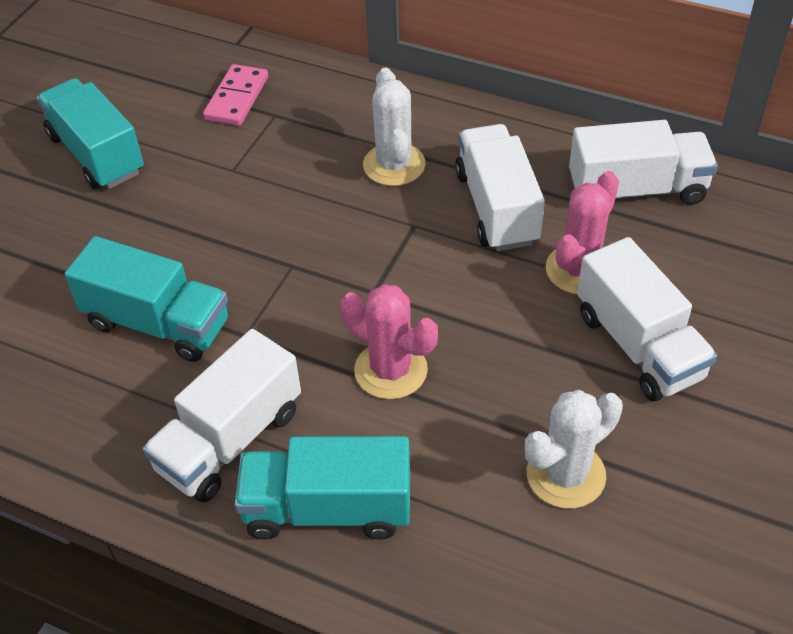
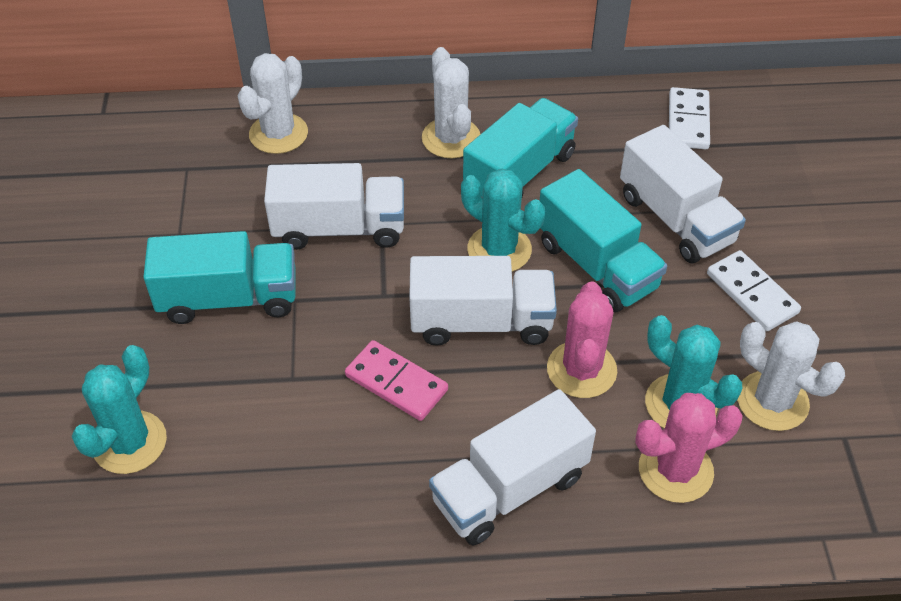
turquoise cactus: none = 0 -> [72,345,167,474] [461,168,545,272] [645,315,742,429] = 3
white cactus: [363,68,426,186] [525,390,623,509] = 2 -> [238,53,308,154] [422,47,480,158] [737,321,845,431] = 3
white domino: none = 0 -> [669,87,710,149] [707,250,801,331] = 2

